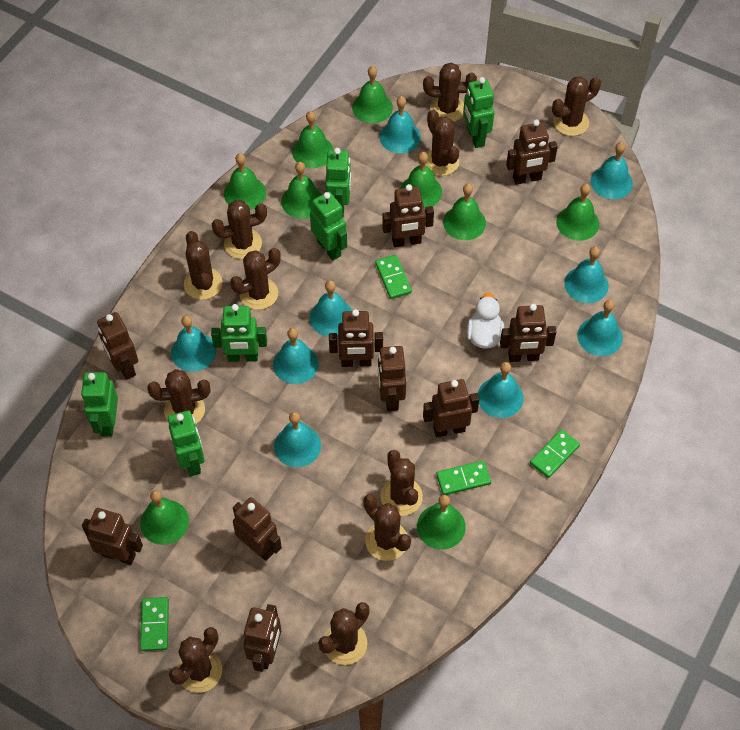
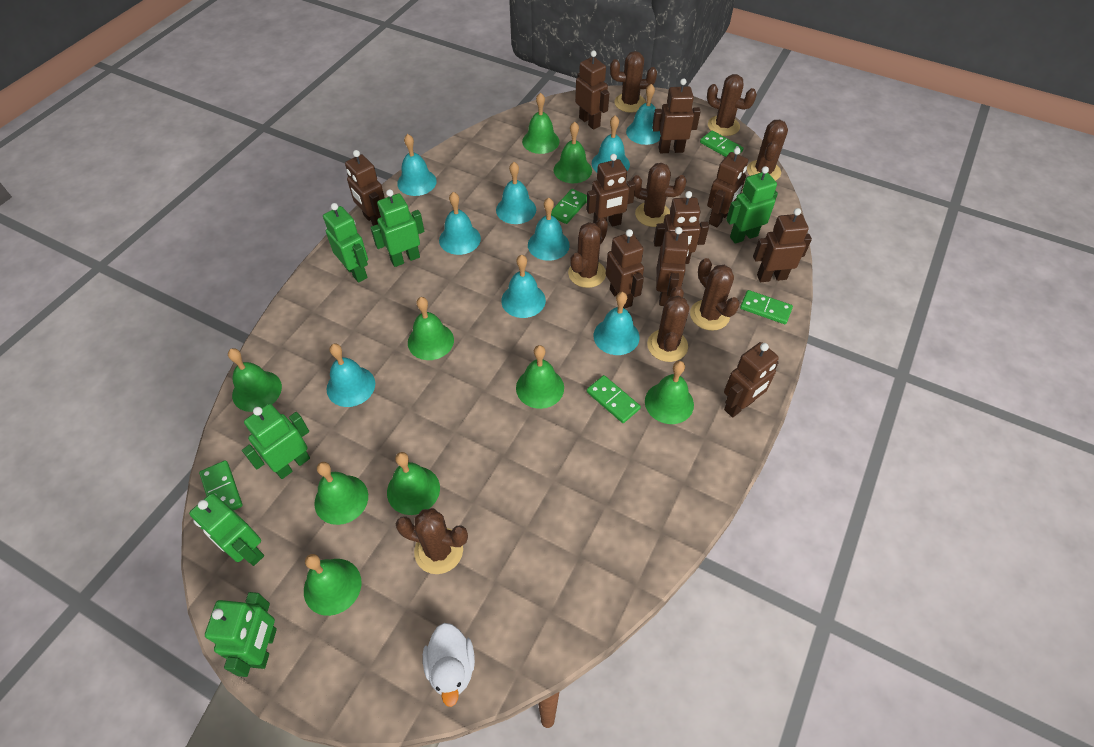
brown cactus: [147,369,210,424] [169,627,222,693] [184,231,223,300] [212,200,267,259] [230,248,281,310] [318,602,370,665] [363,494,411,561] [380,450,423,516] [423,63,477,122] [425,110,460,176] [552,76,601,136] = 11 -> [396,508,468,574] [568,218,608,288] [610,51,657,113] [631,163,687,227] [647,286,689,362] [690,258,740,331] [707,74,757,136] [747,120,788,181] = 8
green domino: [140,597,169,651] [375,255,412,299] [436,461,491,495] [530,429,580,478] = 4 -> [199,460,243,511] [551,189,587,224] [587,375,641,423] [700,130,744,157] [740,290,793,324] = 5

